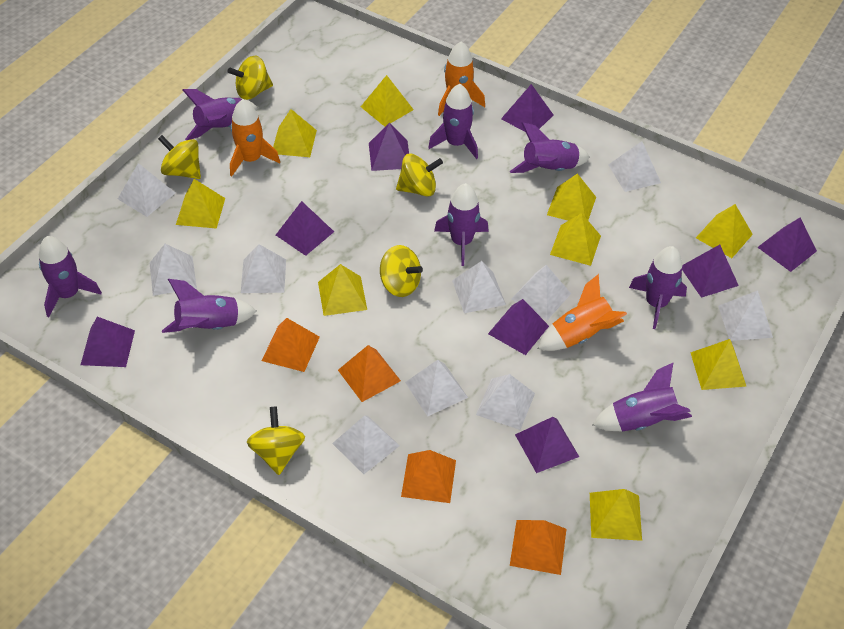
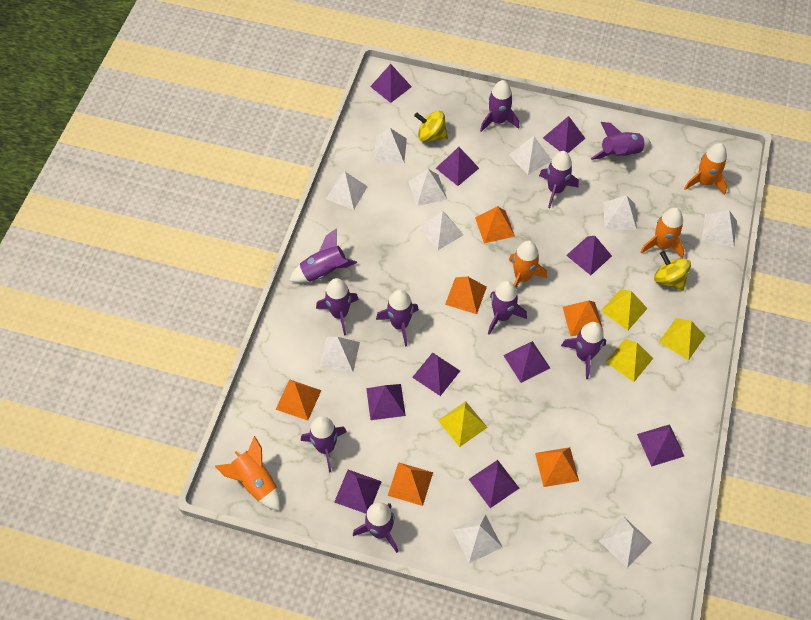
orange pyramid: [262,318,320,372] [338,345,401,402] [401,450,456,503] [510,520,566,575] = 4 -> [275,379,321,421] [388,462,433,506] [445,276,487,314] [475,206,515,243] [535,447,579,487] [563,300,603,336] = 6
orange rocket: [230,99,280,176] [438,42,485,116] [538,274,627,351] = 3 -> [215,436,281,511] [509,241,547,288] [640,208,685,258] [684,143,727,195] = 4
purple pyramid: [81,317,135,367] [276,201,334,256] [369,123,409,171] [488,299,549,355] [501,84,553,132] [515,417,579,473] [682,245,739,298] [757,217,817,272] = 8 -> [334,470,382,514] [366,384,406,420] [370,64,412,103] [412,352,460,396] [436,147,479,186] [469,460,519,508] [503,341,550,383] [543,116,586,153] [566,236,612,275] [637,424,684,467] = 10
purple rocket: [39,236,102,317] [162,279,257,333] [182,89,258,140] [428,84,478,159] [434,183,489,266] [510,122,590,173] [593,362,692,432] [629,246,687,329] = 8 -> [289,229,357,283] [301,416,347,473] [316,278,359,336] [353,502,398,553] [376,289,419,347] [480,80,519,132] [488,281,527,335] [539,151,579,208] [561,322,606,379] [591,122,651,160] = 10
yellow pyramid: [176,179,225,229] [273,109,317,157] [318,264,367,316] [361,75,414,127] [547,173,596,221] [550,213,601,266] [590,489,642,541] [690,339,746,390] [696,204,753,258] = 9 -> [438,401,488,447] [601,289,648,330] [606,339,653,382] [659,318,705,360] = 4
yellow spinning top: [158,135,201,179] [227,55,273,100] [247,406,305,475] [380,245,423,297] [396,154,443,197] = 5 -> [414,110,448,142] [654,251,691,291] = 2

